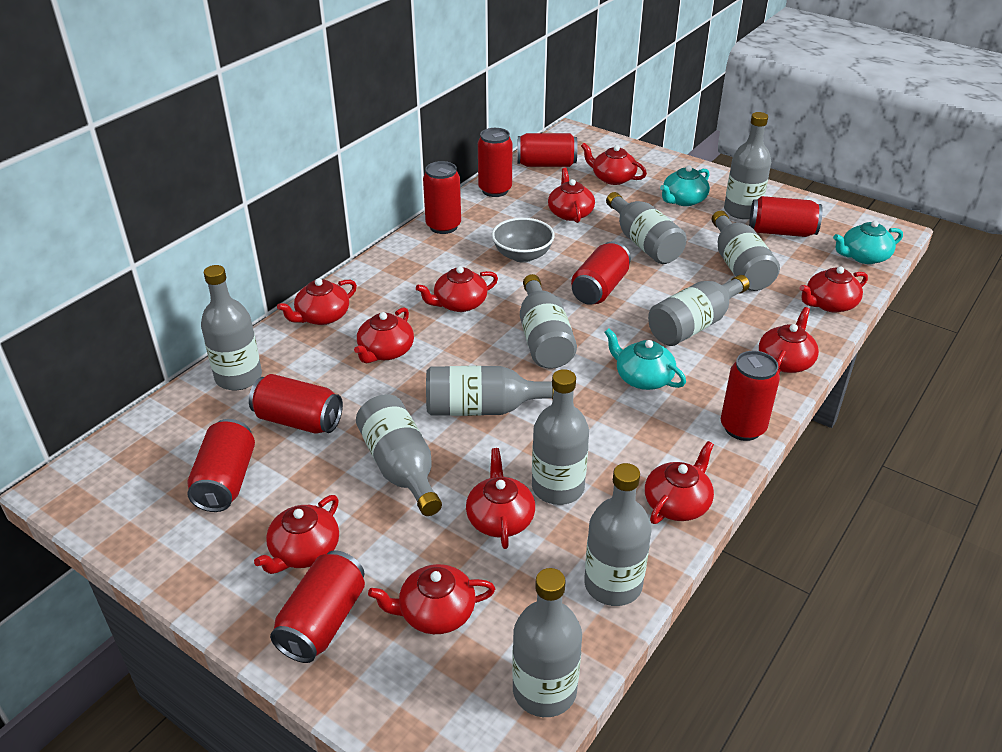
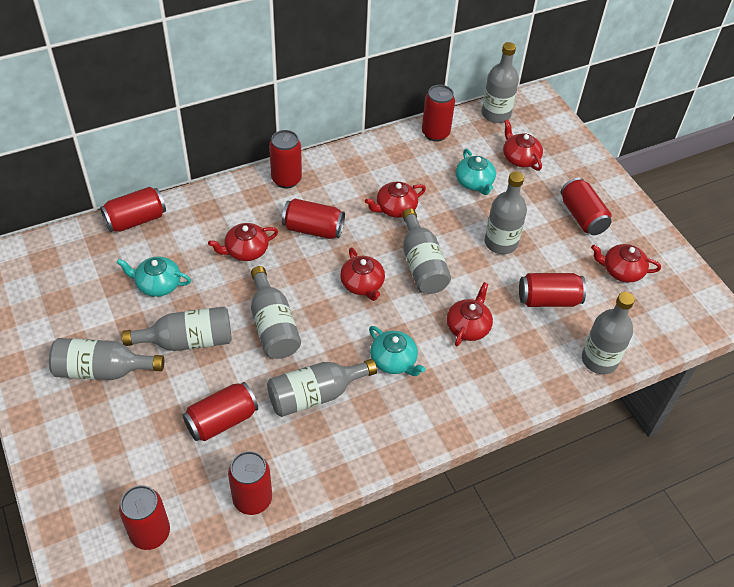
grey bottle: [201,265,262,390] [356,394,442,516] [426,366,554,416] [512,568,582,717] [520,274,577,369] [532,369,589,505] [584,463,652,606] [606,192,687,264] [648,275,750,346] [712,211,780,291] [724,112,771,219] = 11 -> [49,338,164,380] [122,307,232,351] [251,266,301,359] [267,359,377,417] [402,208,451,294] [482,42,519,123] [485,172,527,254] [582,292,635,374] = 8
grey bowl: [492,218,555,263] = 1 -> none = 0
red teapot: [254,495,339,574] [277,278,357,325] [354,307,414,363] [368,564,495,634] [416,266,498,312] [466,448,535,549] [548,168,595,223] [581,143,647,185] [645,441,714,524] [759,307,819,373] [799,266,868,312] = 11 -> [208,223,278,261] [340,247,385,301] [365,182,426,218] [446,282,493,346] [503,119,543,171] [591,244,661,283] = 6

